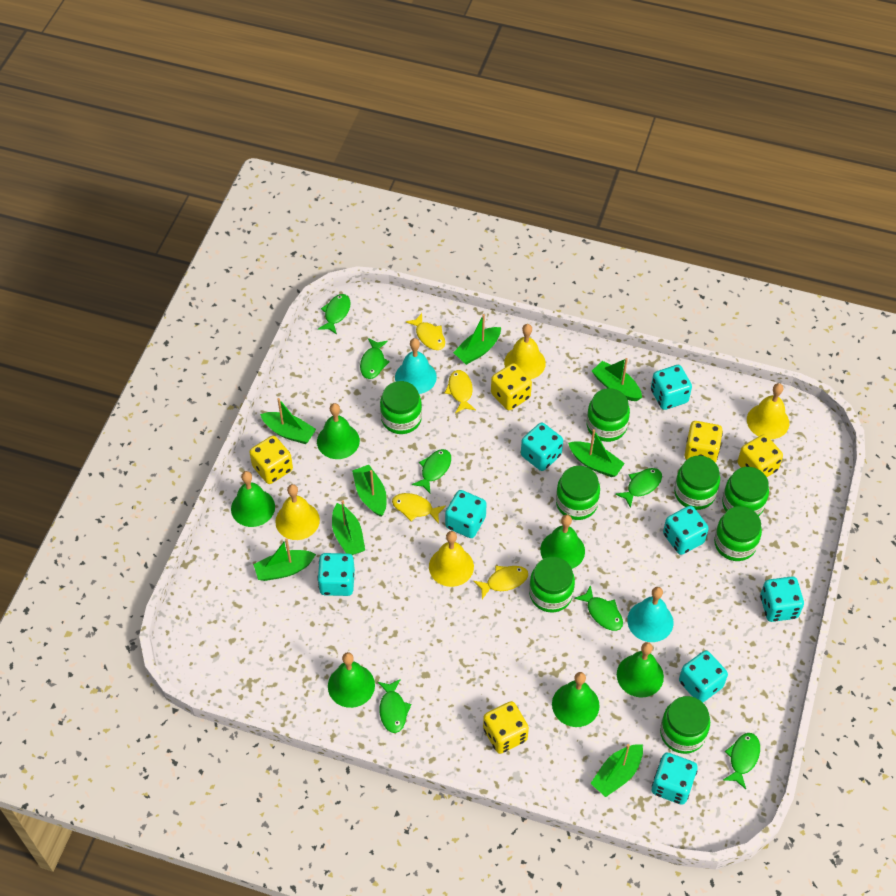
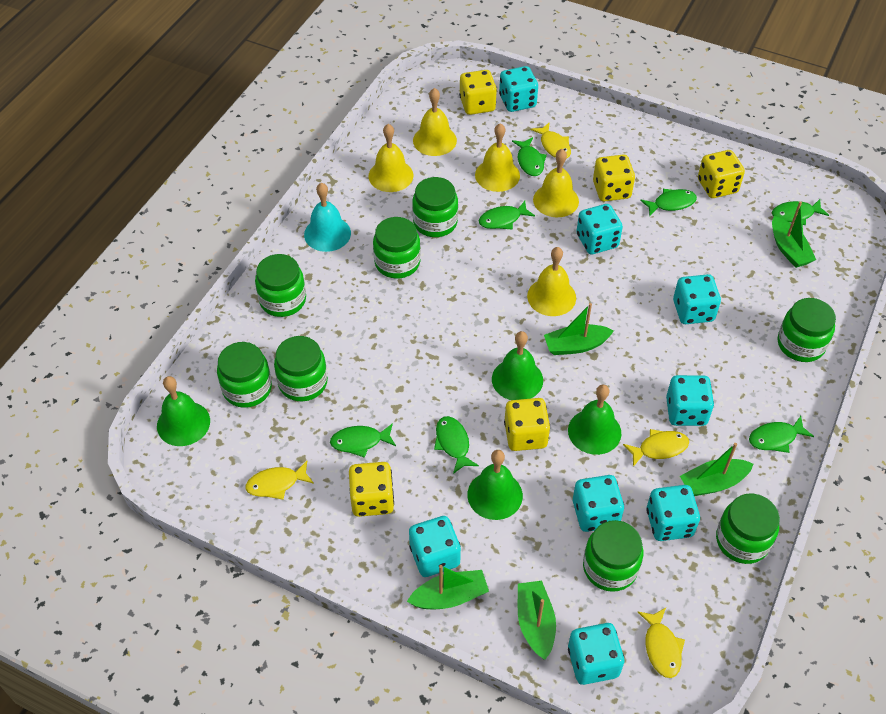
green bell: [231,471,275,527] [317,403,360,459] [328,652,375,708] [540,515,585,569] [552,672,600,727] [617,642,664,698] = 6 -> [157,376,210,446] [467,450,523,520] [492,331,543,400] [568,385,621,455] = 4
green boat: [253,538,316,581] [260,398,316,444] [332,500,365,555] [352,465,387,517] [453,314,501,365] [568,429,625,477] [590,744,643,797] [592,358,642,401] = 8 -> [407,565,489,609] [518,581,556,660] [544,303,614,355] [680,443,753,496] [772,201,816,268] = 5
turquoise bell: [395,338,437,394] [627,587,673,642] = 2 -> [304,183,351,252] = 1
yellow bell: [275,484,320,540] [429,531,474,587] [504,324,546,379] [747,383,789,439] = 4 -> [368,124,413,192] [413,88,457,156] [475,123,520,192] [527,247,576,316] [533,149,579,217] = 5

